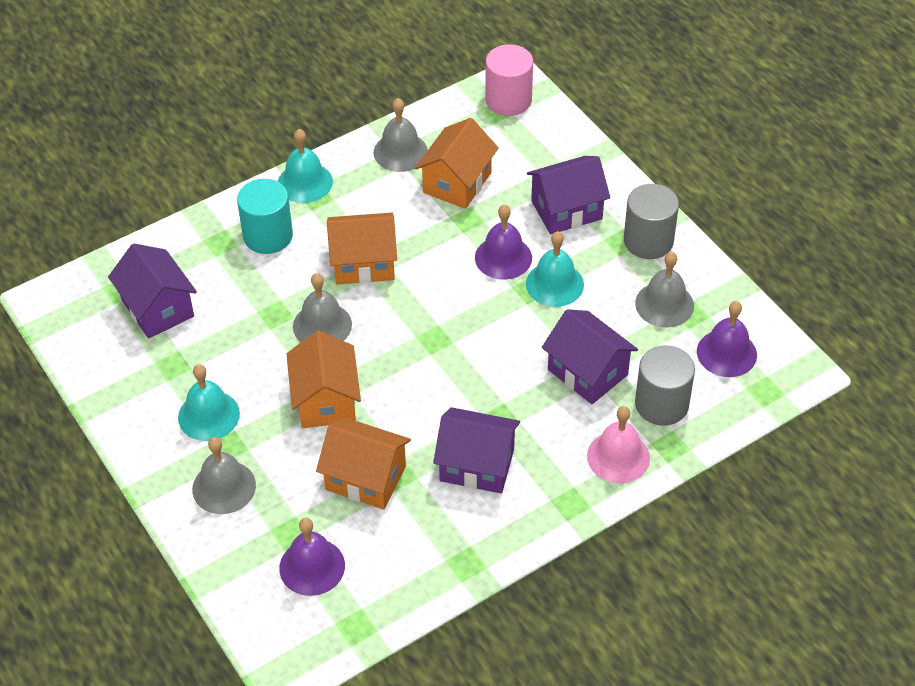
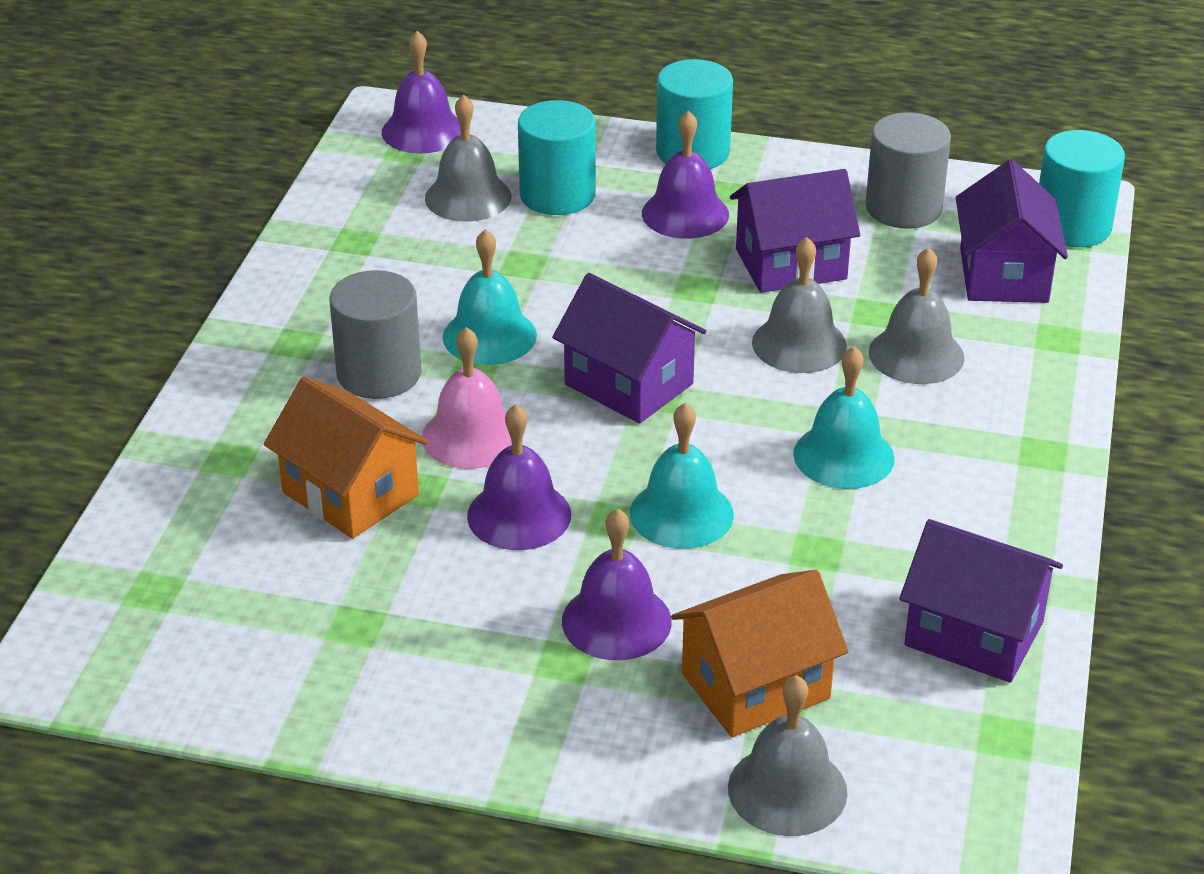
orange house: [287,331,361,428] [316,418,411,509] [327,213,397,284] [415,118,499,209] = 4 -> [264,377,428,539] [671,570,848,737] = 2
pink cylinder: [485,44,533,116] = 1 -> none = 0
purple bell: [279,518,345,596] [475,204,532,280] [697,301,757,377] = 3 -> [382,31,461,153] [467,404,571,550] [562,508,672,660] [642,110,729,239] = 4
turquoise cylinder: [237,179,293,254] = 1 -> [518,100,596,215] [656,59,733,169] [1039,130,1125,247] = 3

